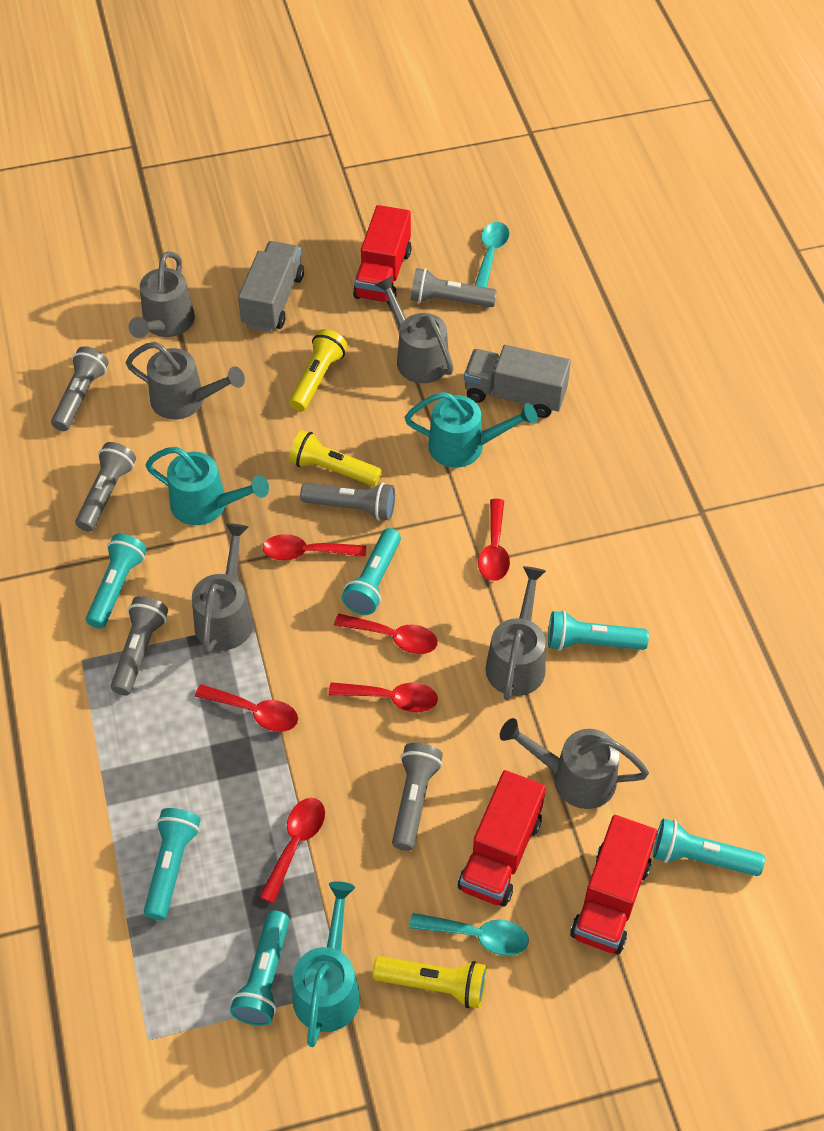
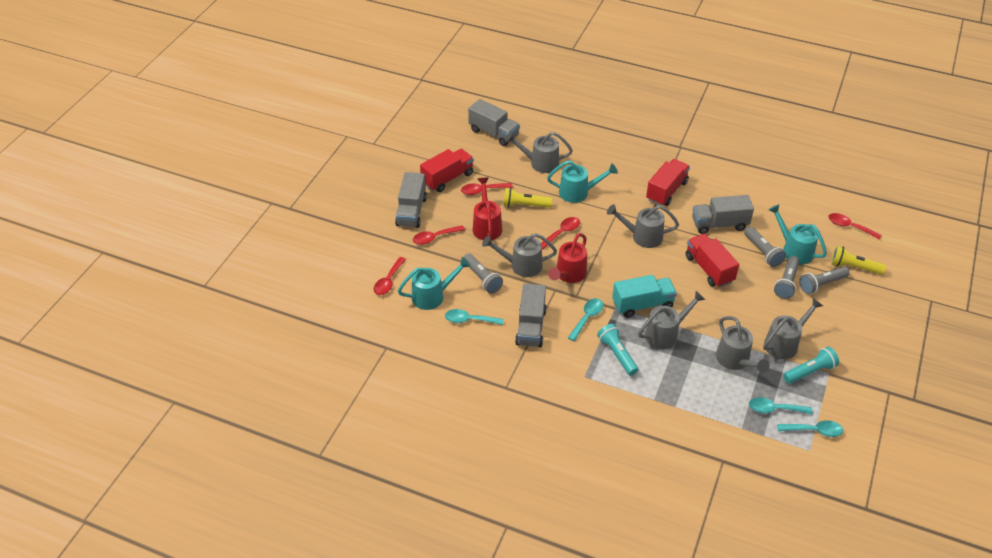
grey flashlight: [51,346,109,431] [75,442,136,532] [111,596,168,695] [300,483,395,521] [392,743,443,851] [411,268,497,307] = 6 -> [463,253,503,293] [744,226,786,267] [774,256,800,299] [799,267,850,294] = 4
grey truck: [238,241,304,332] [464,345,571,418] = 2 -> [395,172,427,228] [468,99,520,146] [515,284,547,347] [692,195,754,234] = 4
red spoon: [195,684,298,732] [259,798,325,903] [263,534,366,561] [328,682,438,712] [334,614,438,654] [478,499,510,581] = 6 -> [374,257,406,295] [412,225,465,245] [461,183,513,195] [541,217,580,249] [828,213,882,240] = 5
red watering can: none = 0 -> [473,178,502,240] [548,233,587,283] = 2
turquoise flashlight: [86,533,147,629] [144,808,200,920] [230,911,290,1026] [342,528,401,615] [548,611,649,651] [653,818,765,876] = 6 -> [597,324,638,376] [783,347,839,384] = 2
turquoise spoon: [409,913,529,956] [475,222,510,288] = 2 -> [445,309,504,325] [568,298,603,341] [749,397,813,414] [777,420,843,437] = 4
turquoise truck: none = 0 -> [612,275,677,318] = 1
yellow flashlight: [289,329,347,411] [289,430,382,486] [372,956,487,1008] = 3 -> [503,187,552,208] [831,246,887,275] = 2

